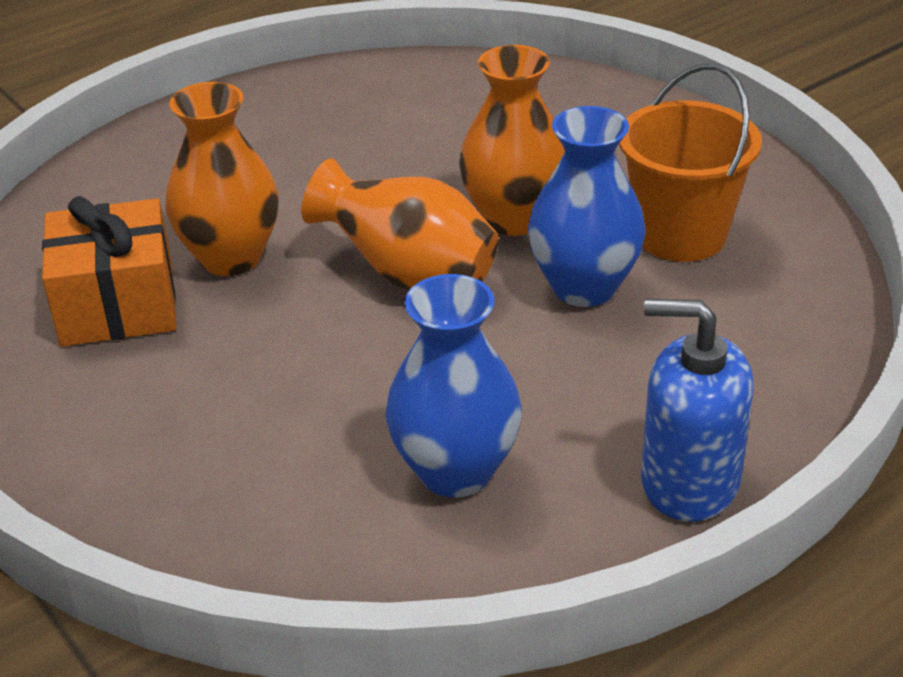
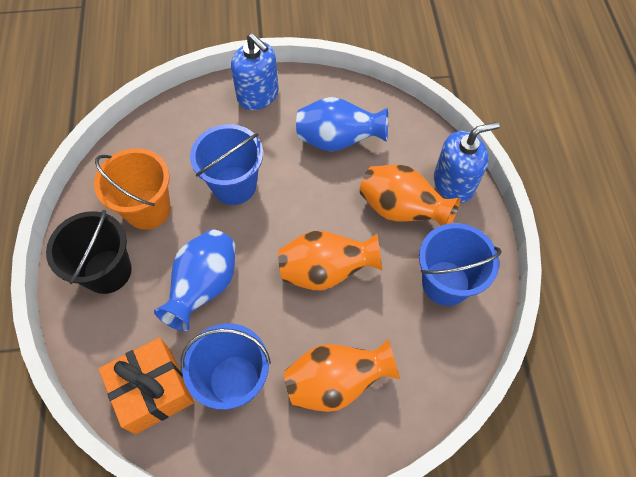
black bucket: none = 0 -> [46,210,132,294] = 1
blue bucket: none = 0 -> [181,323,271,410] [190,124,263,205] [419,223,502,306] = 3
blue soap dispenser: [641,299,753,522] = 1 -> [231,33,279,110] [434,122,500,203] = 2

